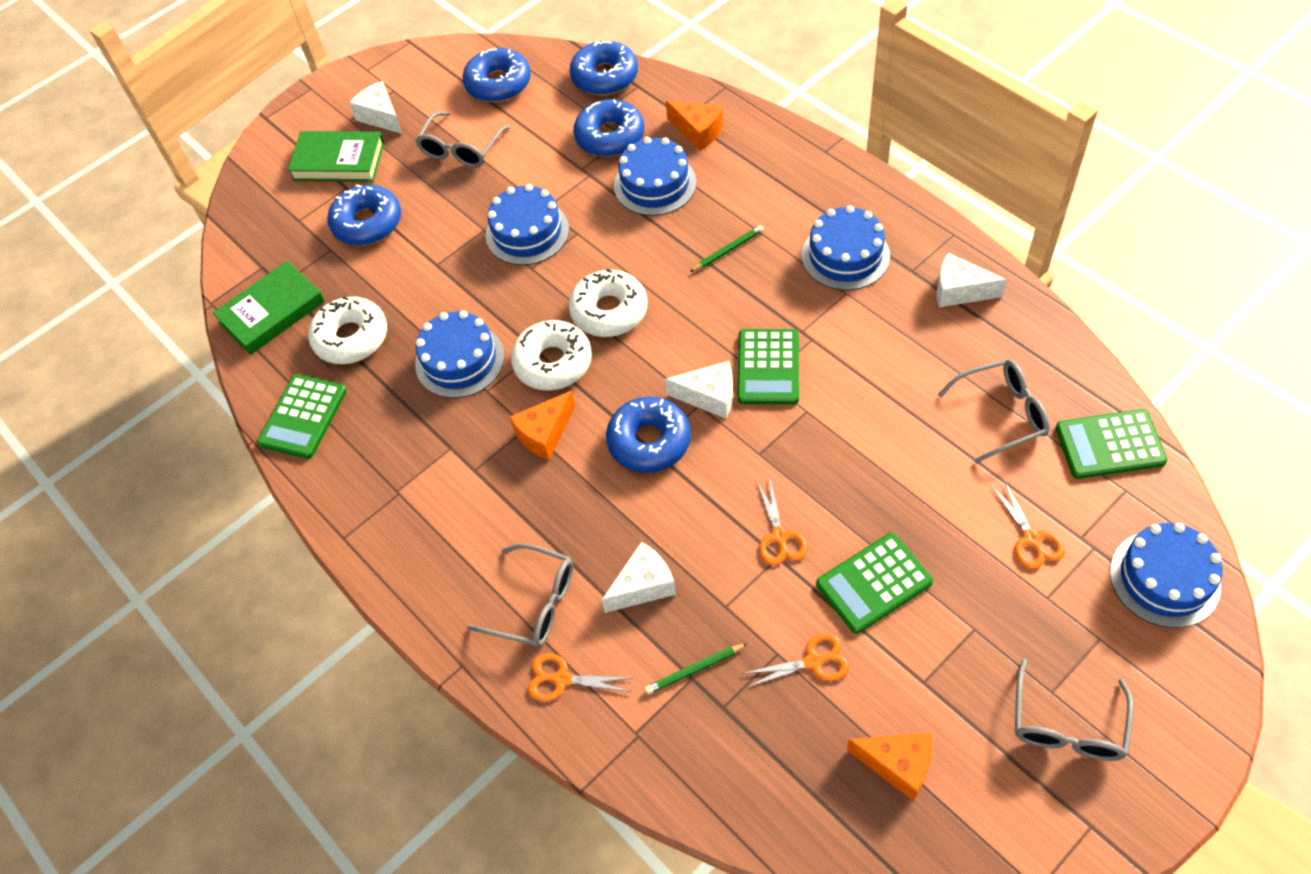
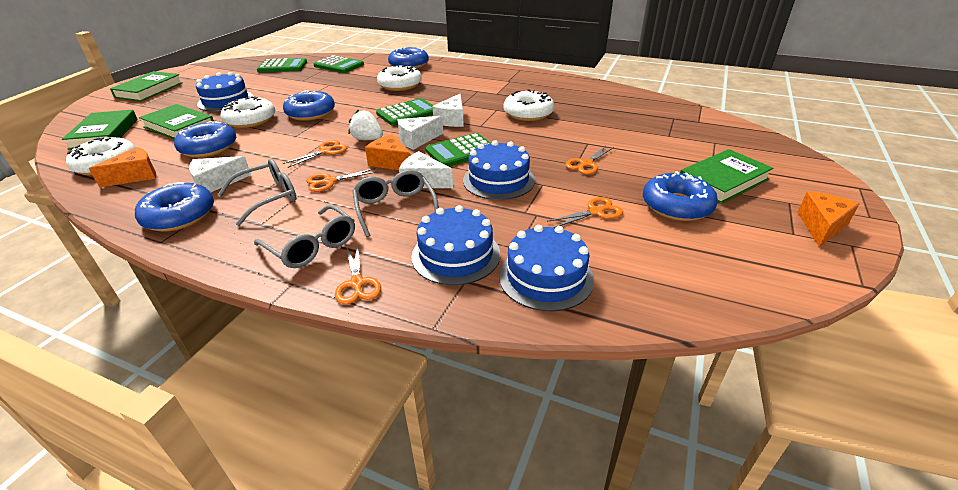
blue cake: [415,310,505,398] [486,184,569,265] [614,137,697,216] [802,205,890,290] [1110,523,1223,628] = 5 -> [196,72,254,111] [412,205,500,285] [463,140,535,200] [499,225,594,311] = 4
green book: [213,261,325,355] [288,131,385,182] = 2 -> [62,110,138,150] [110,71,183,102] [139,104,214,139] [680,149,773,204] = 4
green pencil: [645,643,747,694] [690,225,764,272] = 2 -> none = 0
grey glasses: [415,111,510,167] [467,544,573,647] [937,359,1050,463] [1015,659,1134,761] = 4 -> [218,159,296,226] [254,205,355,268] [352,170,439,237] = 3
orange scissors: [528,653,633,702] [742,633,849,687] [757,479,808,565] [992,480,1065,569] = 4 -> [283,140,347,168] [306,168,378,192] [335,246,381,304] [547,197,623,228] [565,146,614,175] = 5
white donut: [308,296,387,364] [511,320,592,390] [569,269,647,337] = 3 -> [66,137,136,176] [221,96,275,128] [377,65,422,91] [504,89,554,121] = 4
white strawberry: none = 0 -> [349,110,383,140] = 1

